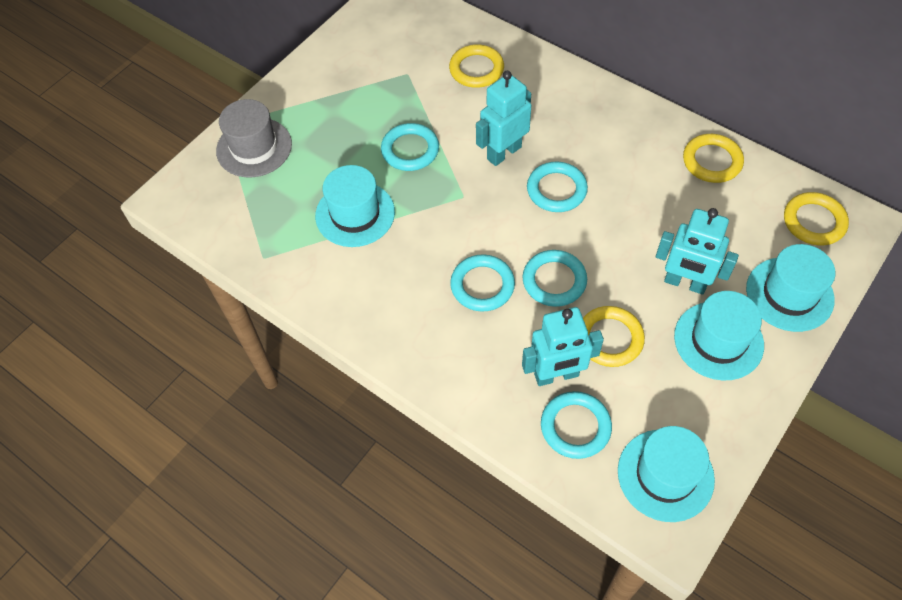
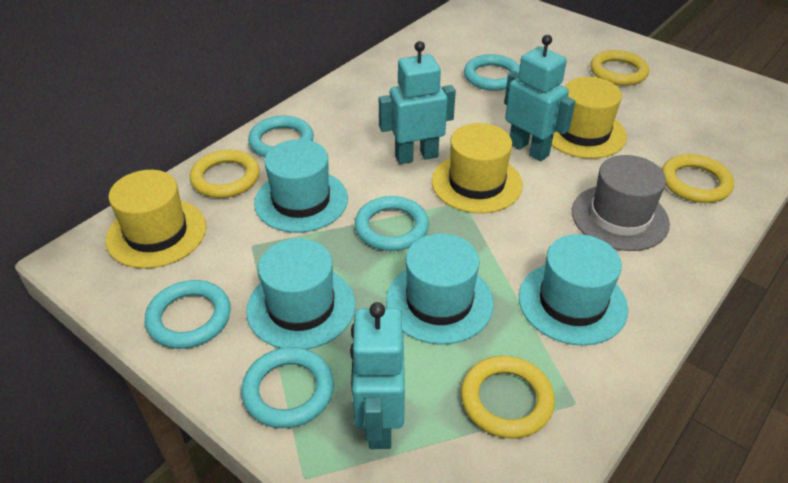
yellow hat: none = 0 -> [106,170,206,269] [432,123,523,213] [551,77,627,159] = 3

